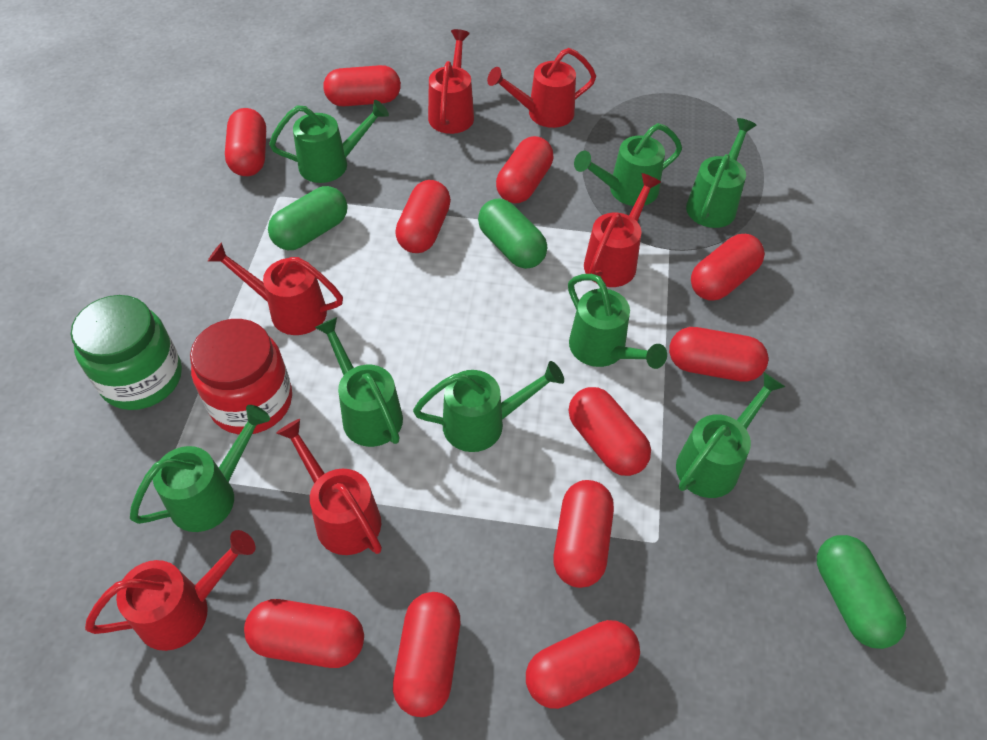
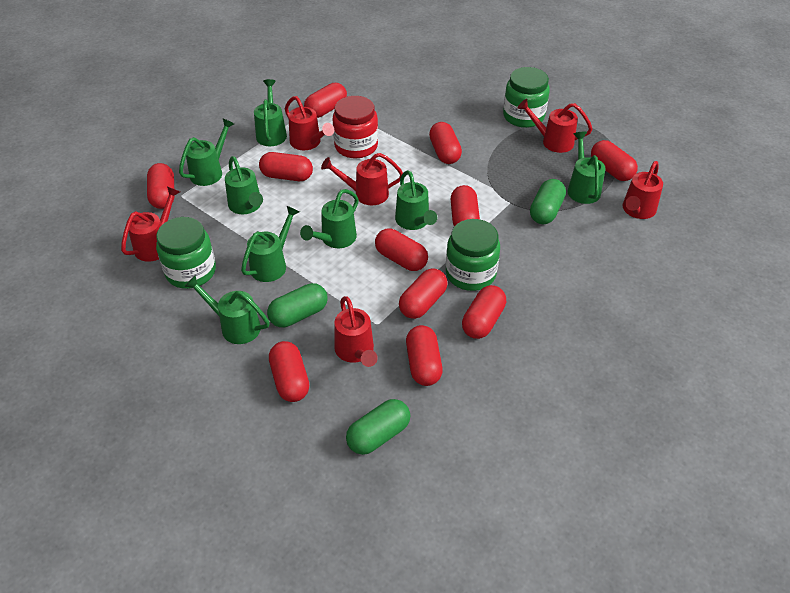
green jar: [71,295,182,410] = 1 -> [156,217,216,289] [446,219,500,291] [503,67,550,128] = 3

